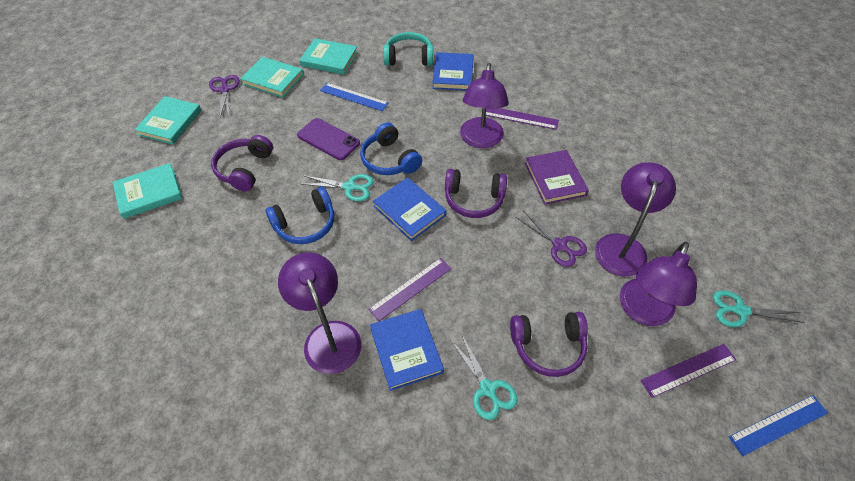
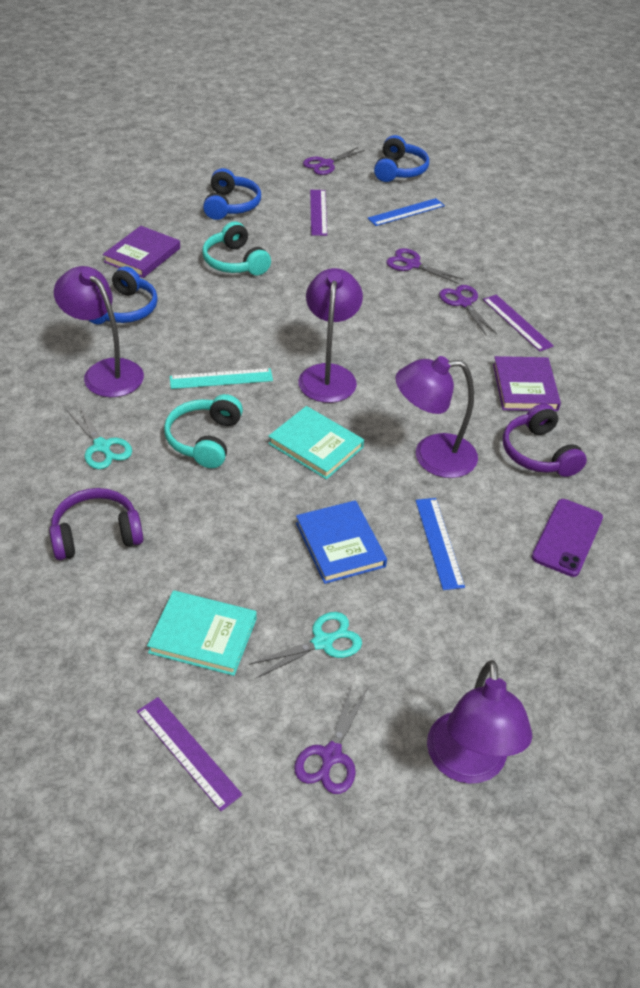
blue book: [370,309,444,391] [373,177,446,241] [432,52,474,91] = 3 -> [296,500,387,584] = 1
blue headphones: [265,187,334,244] [360,123,422,175] = 2 -> [88,266,158,324] [203,168,261,220] [374,135,429,182] = 3
purple book: [525,150,589,205] = 1 -> [103,226,180,278] [493,356,561,411] = 2
purple headphones: [211,135,273,192] [445,169,507,218] [510,312,588,377] = 3 -> [49,488,143,560] [503,403,587,477] = 2
purple scissors: [209,75,240,117] [516,211,587,267] = 2 -> [295,684,368,794] [303,147,365,175] [386,248,464,284] [439,285,497,335] = 4
turquoise book: [113,163,183,219] [134,96,202,144] [240,57,304,98] [300,38,358,75] = 4 -> [147,590,257,676] [268,406,364,480] = 2
turquoise headphones: [383,32,433,66] = 1 -> [164,394,243,468] [202,221,271,275] = 2
turquoise ruler: none = 0 -> [170,368,273,389] = 1
turquoise scissors: [302,174,374,202] [451,335,518,420] [713,290,805,327] = 3 -> [67,405,132,469] [248,612,362,678] = 2

